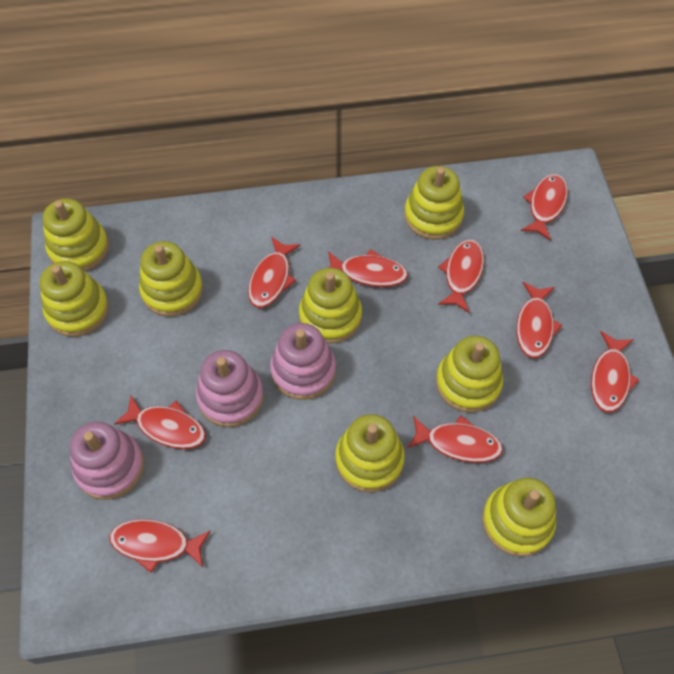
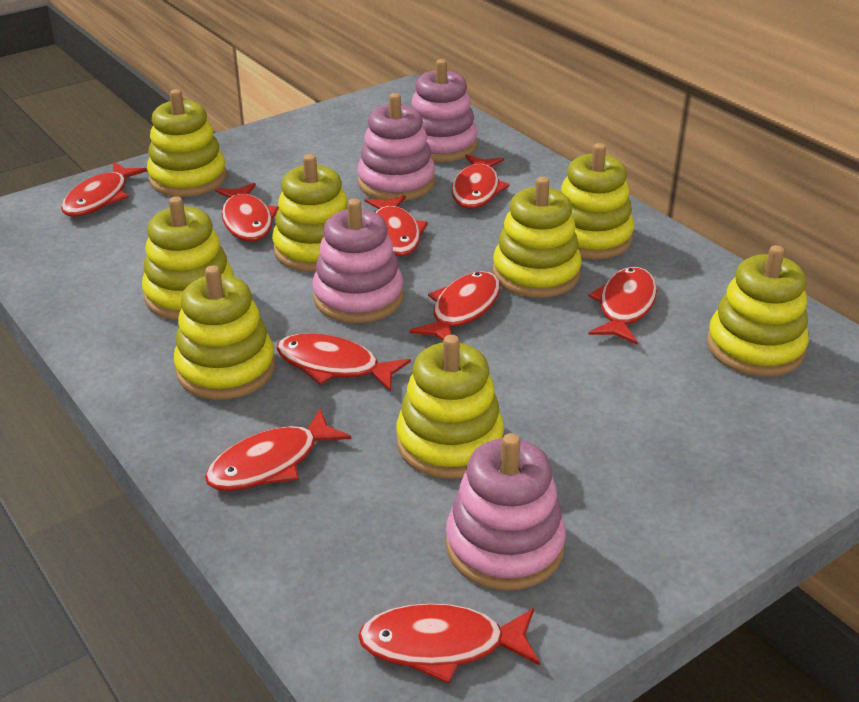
pink stacking toy: [70,422,144,500] [196,350,264,427] [270,323,336,400] = 3 -> [312,199,404,323] [358,93,435,201] [411,59,478,162] [446,433,566,590] = 4

